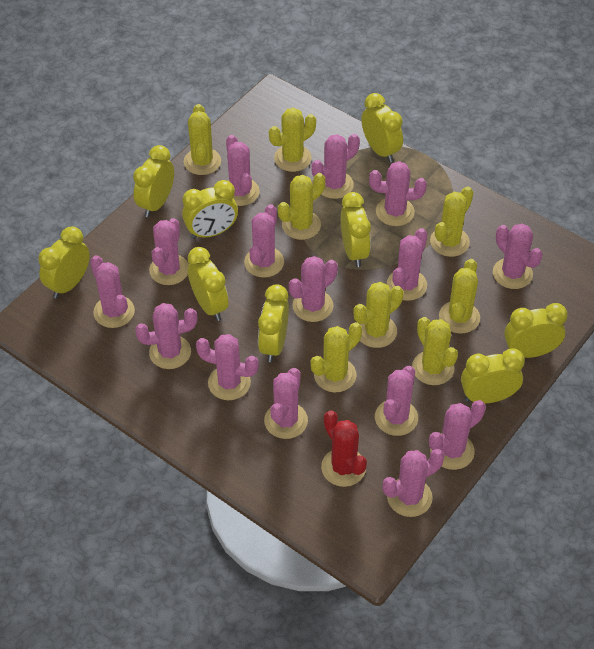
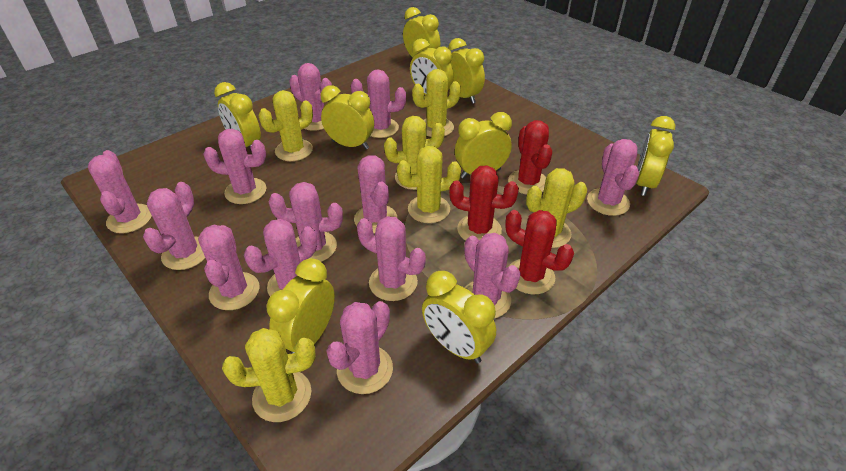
pink cactus: [90,255,135,328] [135,303,197,369] [149,218,189,285] [196,334,259,400] [226,135,260,206] [244,204,284,278] [264,368,308,439] [289,256,338,322] [312,134,360,199] [369,161,427,226] [375,366,418,436] [382,449,444,517] [387,228,428,301] [429,400,486,470] [493,224,543,289] = 15 -> [88,150,152,233] [143,182,205,270] [198,225,260,310] [203,129,266,204] [244,219,317,296] [269,182,343,262] [289,63,332,131] [326,301,393,394] [351,69,406,138] [354,155,397,234] [357,216,426,301] [464,233,521,318] [587,139,639,216] = 13
red cactus: [321,410,367,487] = 1 -> [449,165,519,241] [505,210,574,294] [508,120,552,194] = 3
yellow cactus: [184,104,221,175] [269,108,316,172] [278,173,325,240] [311,322,362,392] [353,282,404,348] [412,317,458,385] [430,187,474,257] [439,259,480,334] = 8 -> [222,328,315,422] [259,90,313,161] [384,116,445,190] [397,146,461,223] [412,69,461,137] [526,168,587,248] = 6

